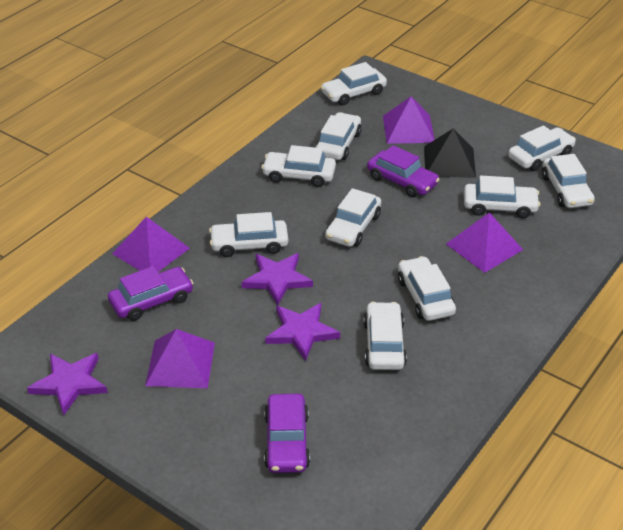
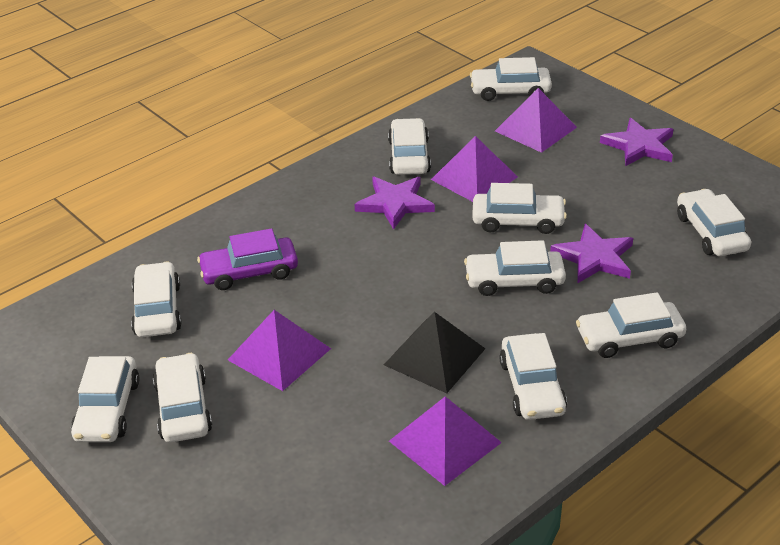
purple car: [108,266,194,321] [264,394,310,473] [367,145,440,197] = 3 -> [197,228,298,290] = 1

